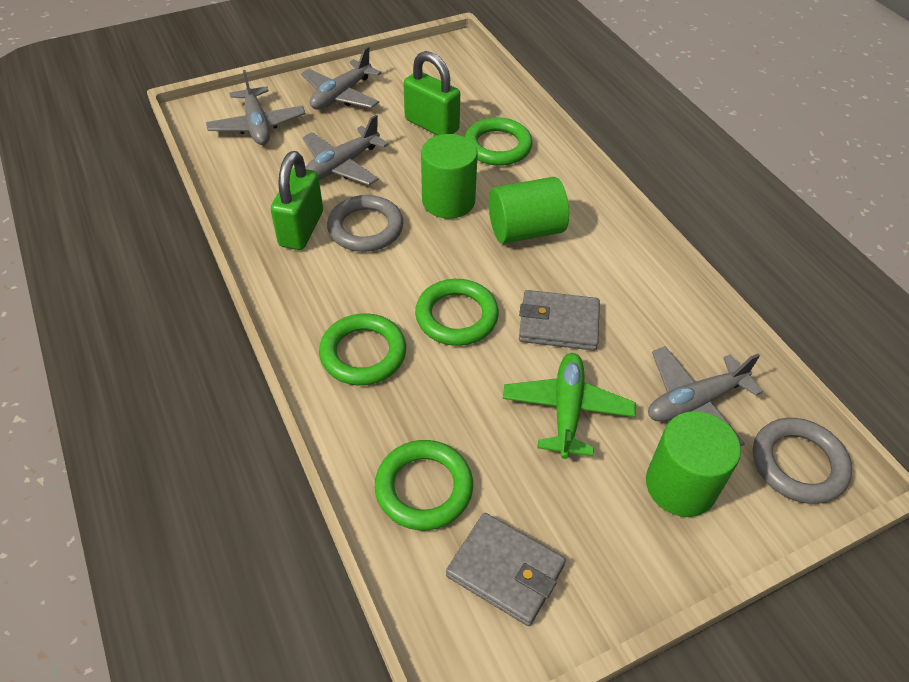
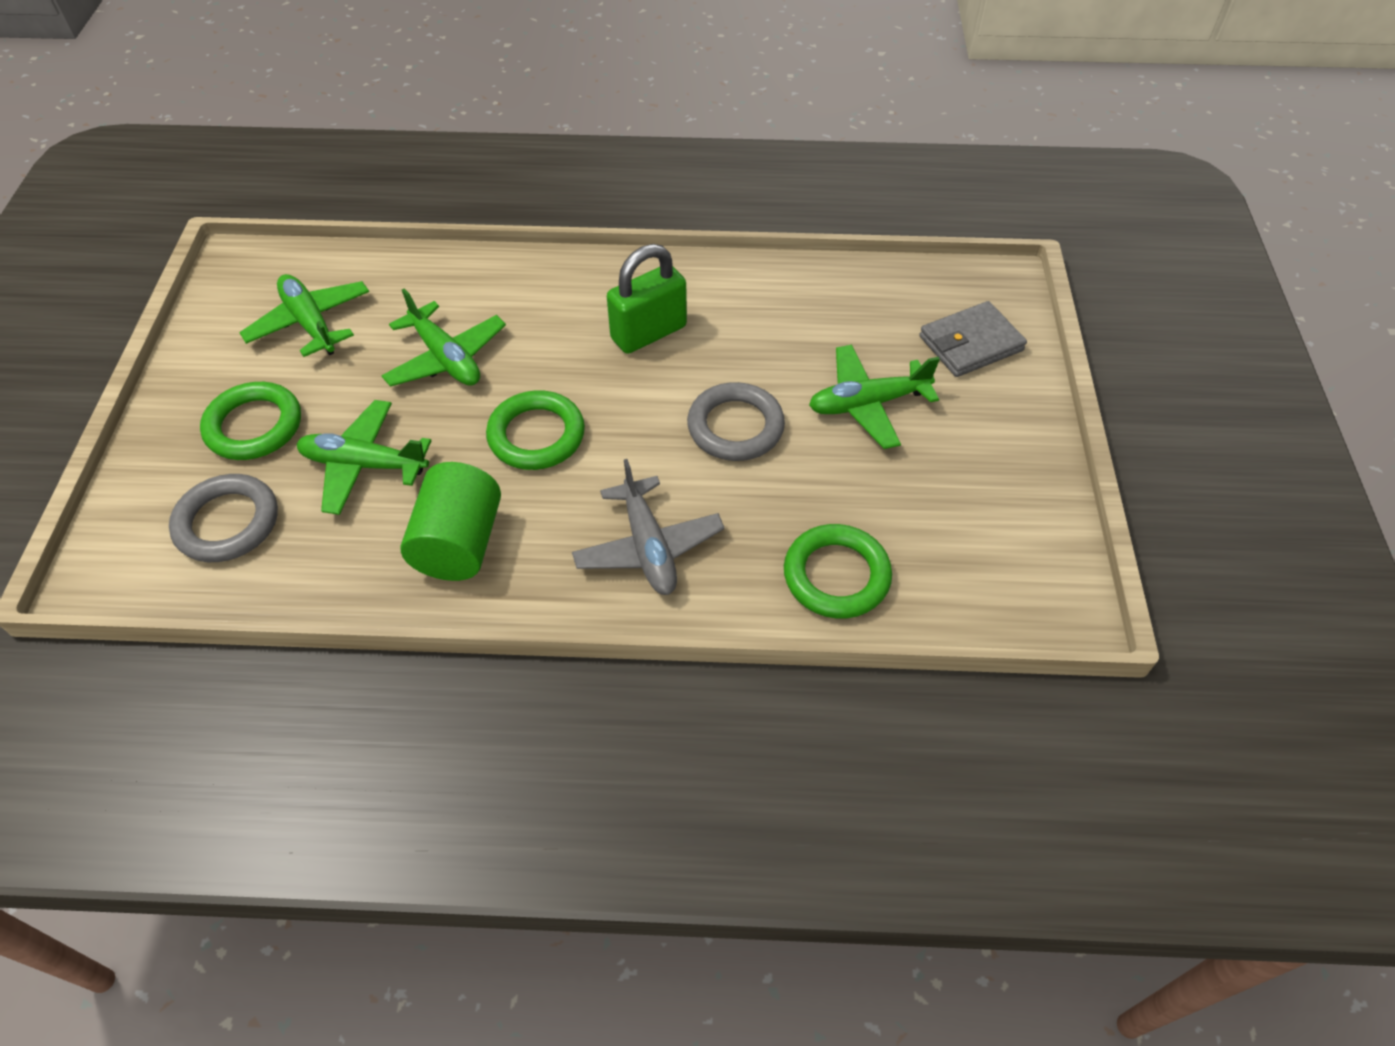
green cylinder: [421,134,478,219] [489,177,569,244] [646,411,741,517] = 3 -> [401,462,501,581] = 1
green padlock: [270,151,323,250] [403,51,460,135] = 2 -> [607,244,687,354] = 1
green plane: [502,353,636,459] = 1 -> [239,274,369,357] [296,400,431,515] [381,288,506,387] [809,345,940,449] = 4
green ring: [319,313,406,385] [375,440,473,530] [415,279,499,346] [465,117,533,166] = 4 -> [200,382,301,460] [486,390,585,470] [784,524,892,619] = 3
grey plane: [206,70,306,145] [301,46,382,110] [302,115,389,185] [648,346,763,447] = 4 -> [572,459,725,595] = 1
grey wallet: [446,513,566,626] [519,290,600,351] = 2 -> [919,301,1027,377] = 1

